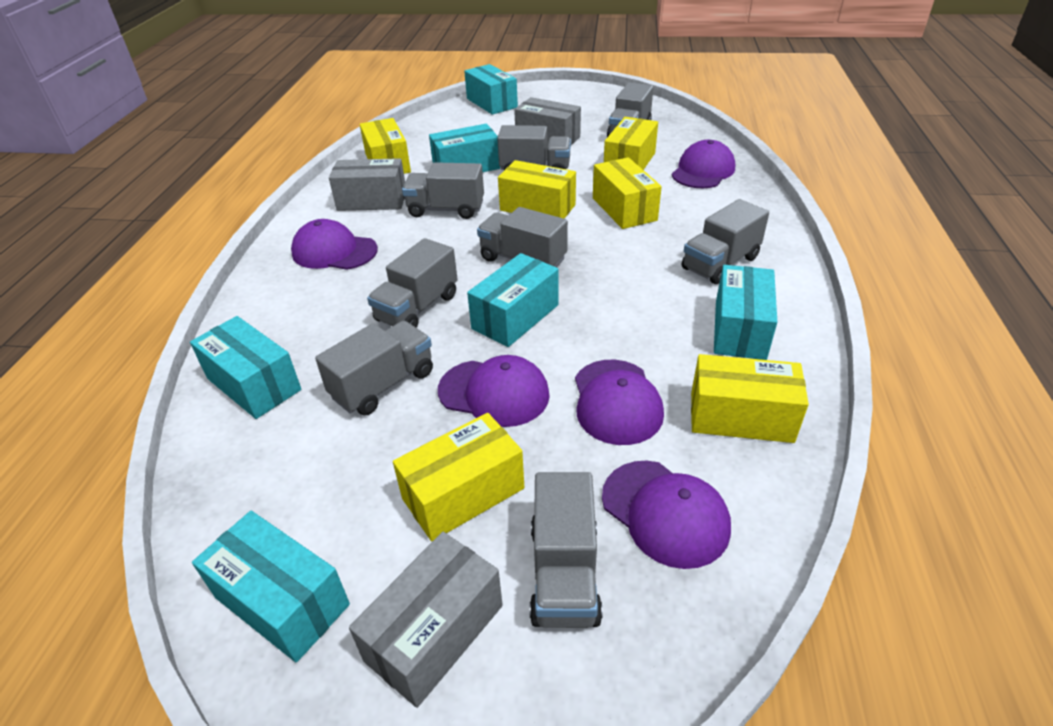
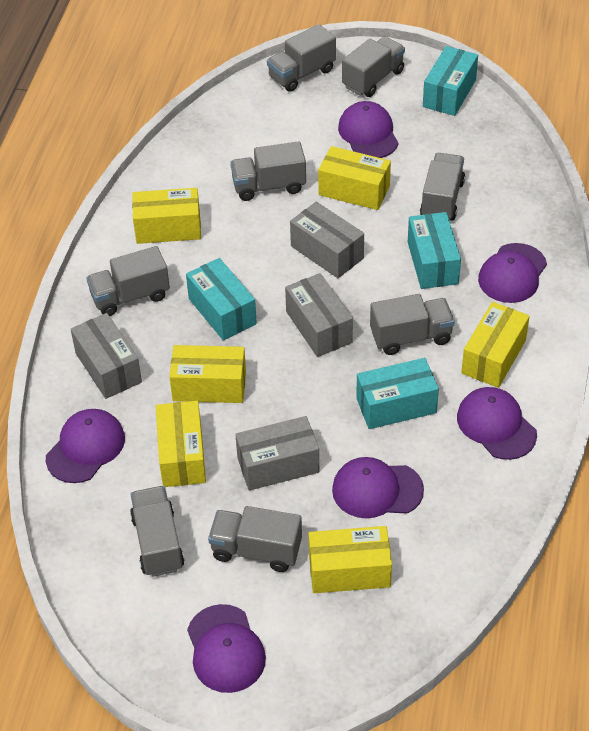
grey box: [329,158,405,211] [349,532,503,708] [514,97,581,146] = 3 -> [71,313,142,399] [235,416,319,491] [285,273,353,357] [290,201,364,278] = 4
purple cap: [291,219,378,270] [438,355,550,427] [575,360,664,445] [602,461,731,569] [672,140,735,188] = 5 -> [46,409,125,483] [187,604,266,693] [332,457,424,518] [338,101,398,158] [457,387,537,460] [478,243,547,303] = 6
turquoise box: [190,316,301,419] [192,511,350,662] [429,124,500,172] [464,64,518,115] [467,253,559,347] [714,265,777,360] = 6 -> [186,258,257,340] [356,358,439,429] [408,212,461,289] [423,46,478,116] = 4

